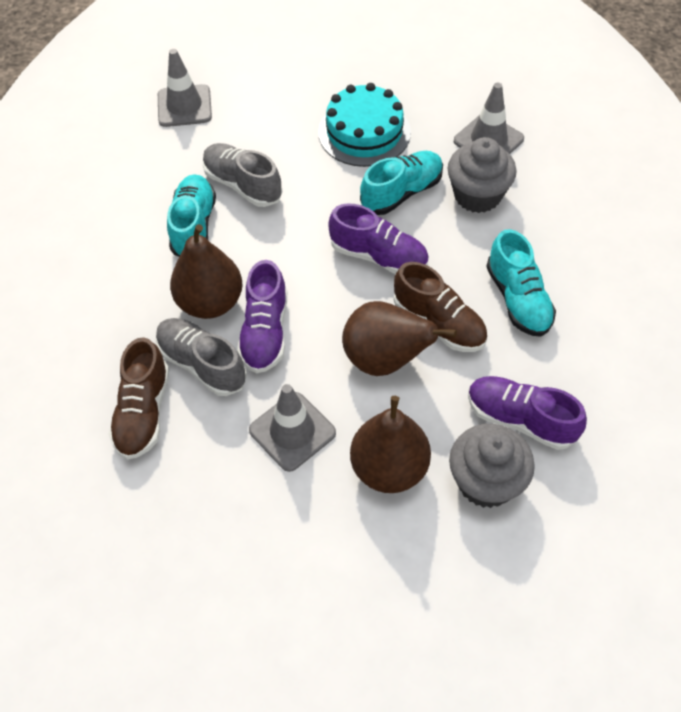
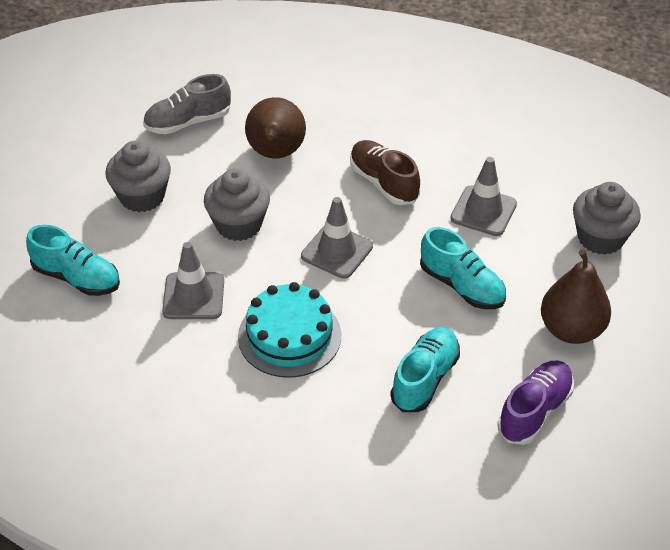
brown pear: [170,224,243,319] [342,301,457,376] [350,396,431,493] = 3 -> [245,97,306,158] [541,249,611,344] = 2
brown shoe: [109,337,169,460] [394,262,487,352] = 2 -> [350,140,420,205] = 1
grey cupcake: [447,137,516,213] [449,424,535,508] = 2 -> [106,141,171,212] [204,168,270,241] [573,182,641,255] = 3
grey shoe: [155,318,247,396] [202,143,283,207] = 2 -> [143,74,231,134] = 1
purple shoe: [237,260,287,373] [328,203,429,274] [468,376,587,450] = 3 -> [497,360,574,445] = 1

